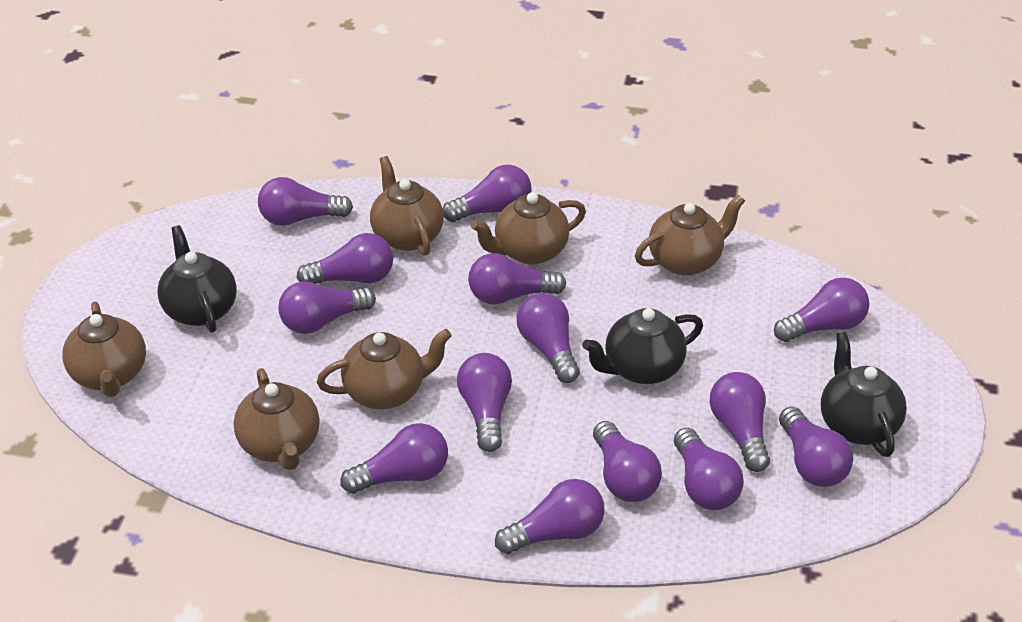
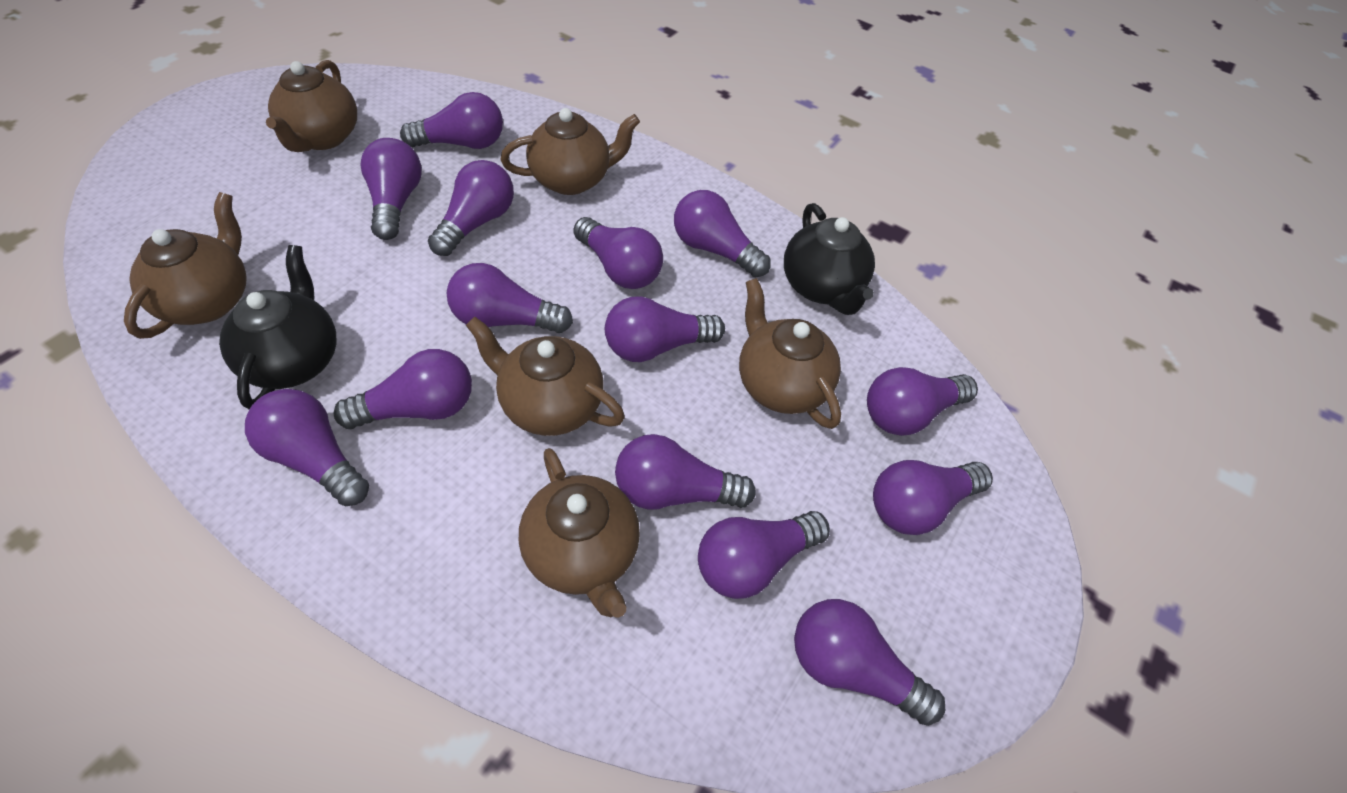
black teapot: [157,225,237,333] [582,308,703,384] [821,332,907,457] = 3 -> [219,245,337,409] [784,203,875,315] = 2

